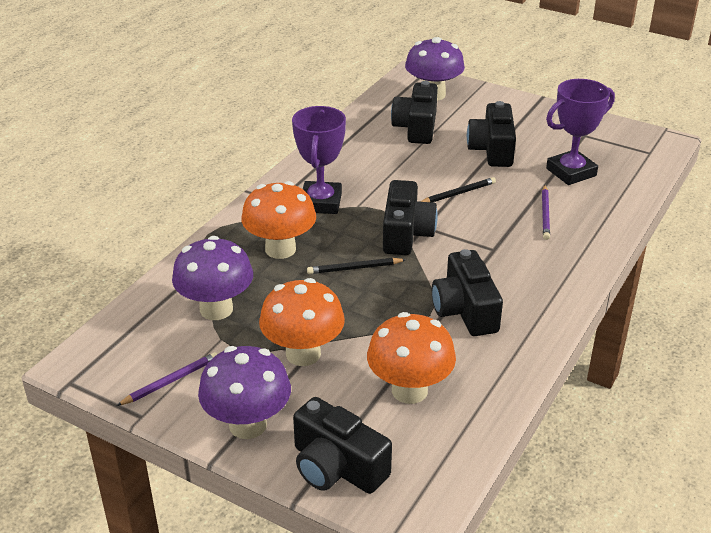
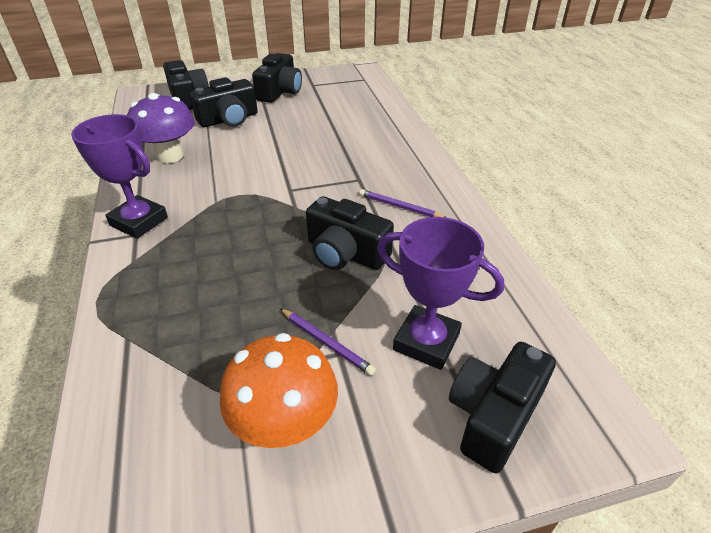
black pencil: [307,258,406,274] [420,177,496,202] = 2 -> none = 0
orange mushroom: [241,181,316,259] [259,278,345,366] [367,312,456,404] = 3 -> [220,333,338,448] = 1
purple mushroom: [172,236,253,320] [198,346,291,439] [405,37,465,101] = 3 -> [127,93,195,163] = 1

